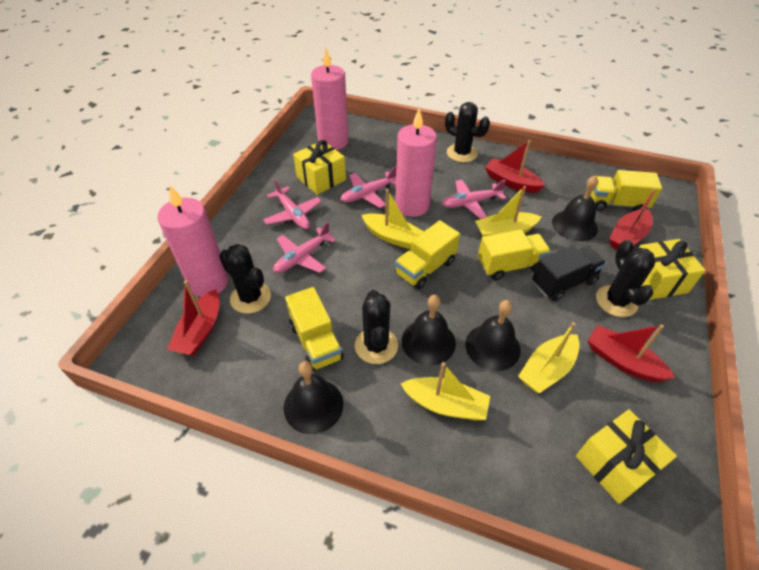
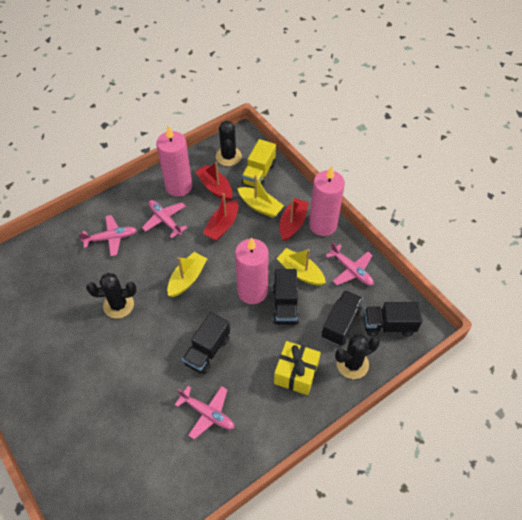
black bell: [284,361,343,434] [401,295,456,366] [465,300,521,371] [552,175,598,241] = 4 -> none = 0
black cactus: [219,244,271,314] [355,290,398,364] [445,102,490,162] [596,240,655,317] = 4 -> [86,273,136,319] [216,121,242,166] [335,334,380,379] = 3
black truck: [532,245,606,301] = 1 -> [182,312,230,375] [273,269,299,325] [322,290,363,346] [364,302,422,336] = 4
red boat: [167,280,220,356] [485,140,545,193] [587,324,675,382] [609,188,656,250] = 4 -> [195,162,232,201] [203,193,238,241] [279,198,309,241] = 3
yellow boat: [362,189,424,250] [401,362,490,420] [475,186,541,236] [518,322,580,393] = 4 -> [167,252,207,297] [238,175,284,218] [276,248,326,286] = 3
yellow gift: [293,140,346,195] [576,409,677,504] [639,239,706,300] = 3 -> [274,341,321,395] = 1
yellow truck: [285,287,344,371] [395,220,460,289] [478,229,551,281] [591,170,662,211] = 4 -> [242,139,276,187] = 1

